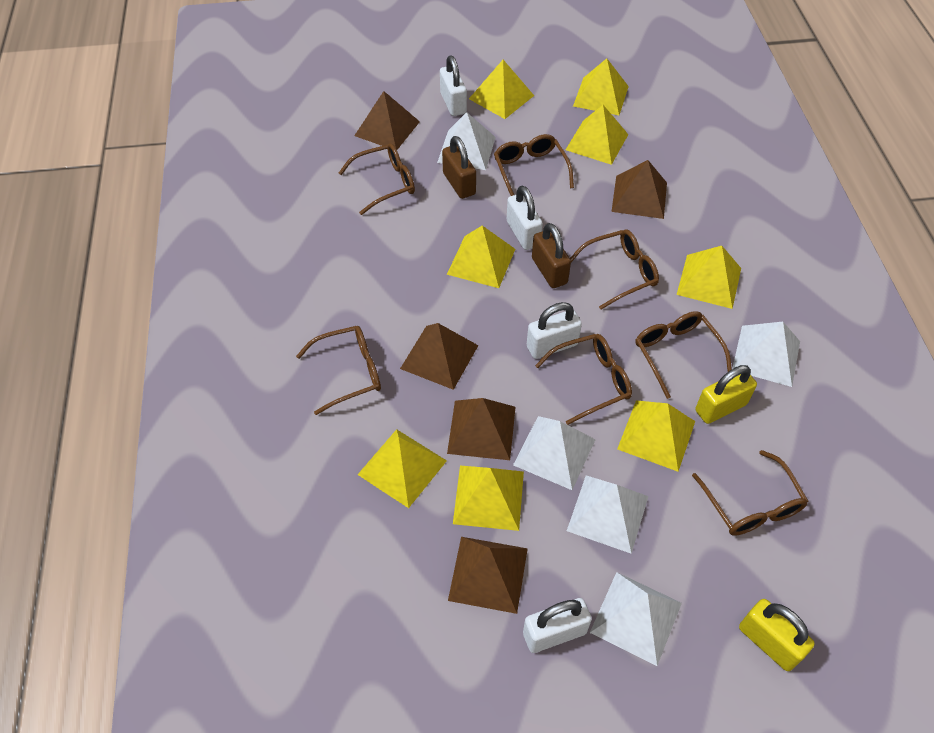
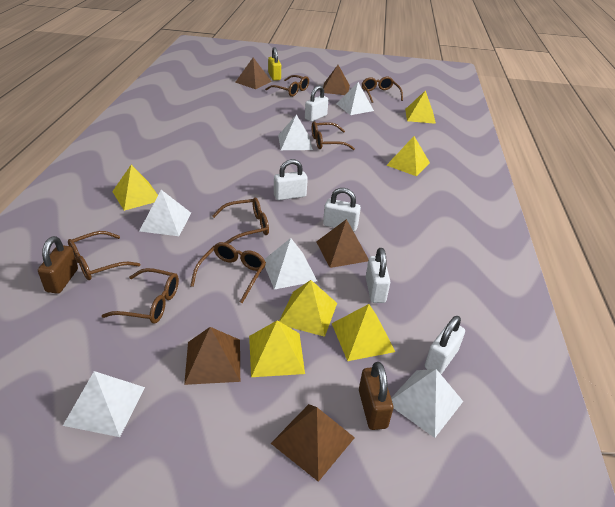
white padlock: [440,56,467,116] [507,186,543,250] [523,598,592,653] [527,302,582,359] = 4 -> [274,159,308,200] [305,85,329,122] [323,188,361,232] [366,248,390,303] [425,316,465,374] = 5
white pyramid: [437,112,496,170] [513,416,596,490] [567,475,649,554] [590,572,682,666] [732,322,800,387] = 5 -> [63,371,145,437] [139,190,191,236] [264,238,317,289] [278,115,313,150] [337,82,374,115] [391,369,463,438] = 6
yellow padlock: [696,365,757,424] [739,599,815,671] = 2 -> [268,47,281,81] = 1
yellow pyramid: [357,429,447,508] [447,226,515,288] [453,466,524,531] [469,60,534,119] [566,105,629,165] [573,58,629,115] [617,400,695,472] [677,246,741,309] = 8 -> [112,165,158,211] [249,320,305,377] [279,280,337,337] [332,304,395,361] [386,136,430,176] [405,90,436,124] = 6

